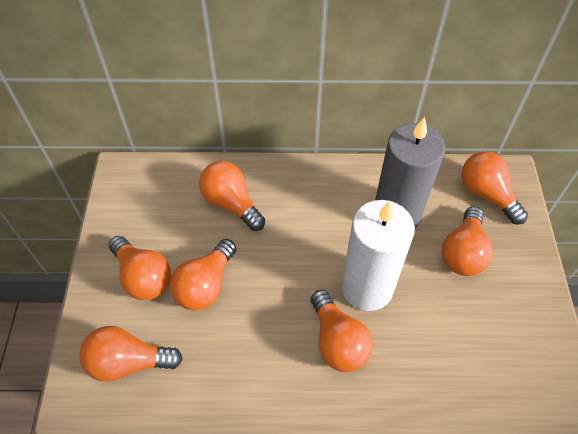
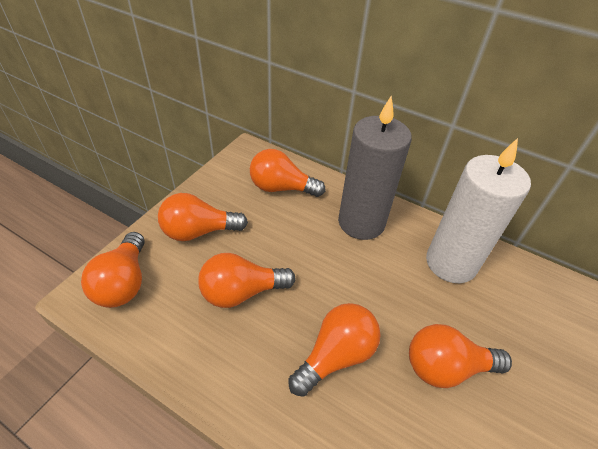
orange light bulb: [79,326,183,382] [109,236,171,300] [170,239,236,310] [199,161,265,231] [311,290,373,372] [442,206,493,276] [461,151,528,224] = 7 -> [81,232,145,308] [158,193,248,241] [198,253,295,308] [250,149,325,197] [288,303,381,397] [409,324,512,388] = 6

